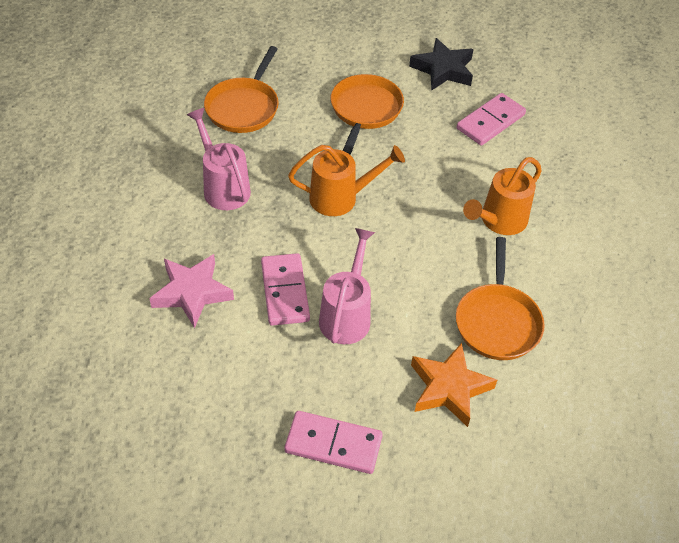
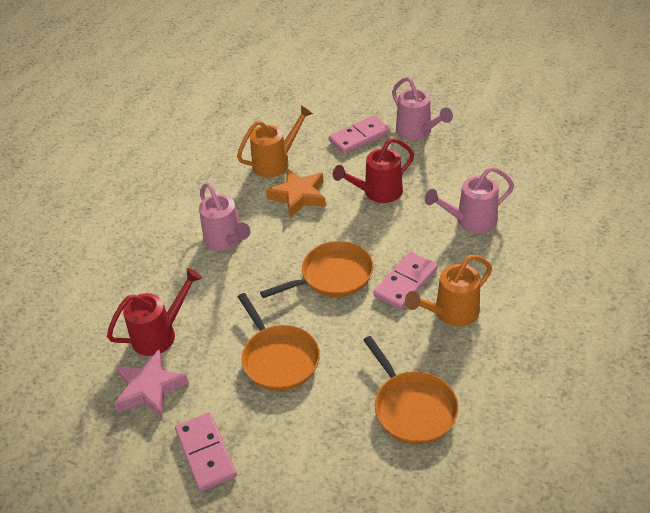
black star: [409,38,474,91] = 1 -> none = 0
pink watering can: [187,108,251,210] [319,228,375,344] = 2 -> [199,183,250,251] [392,77,453,140] [425,167,514,233] = 3
red watering can: none = 0 -> [107,268,202,356] [333,138,414,203] = 2

